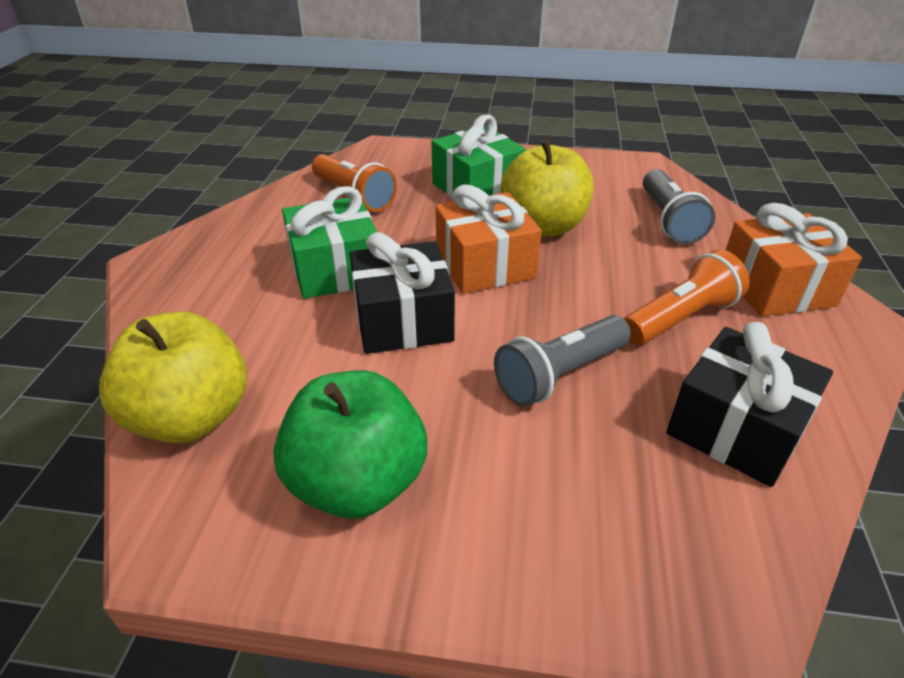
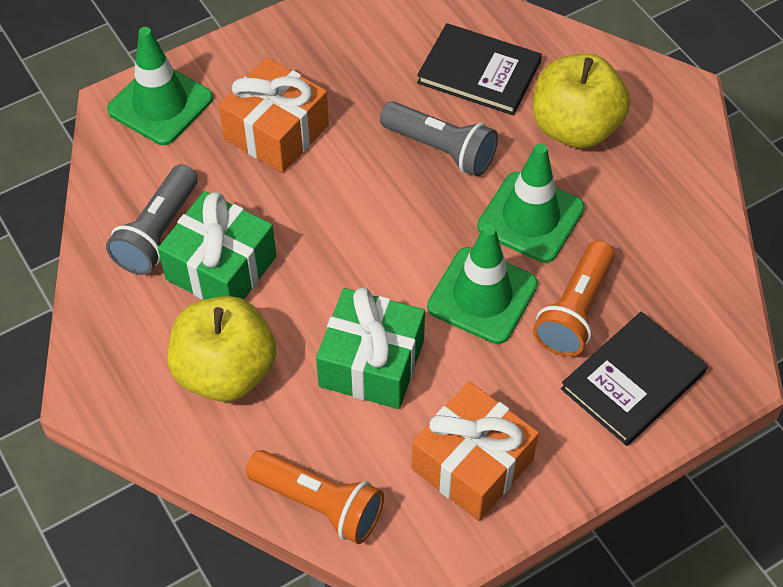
black book: none = 0 -> [417,23,542,115] [561,312,708,446] = 2
black gift: [350,232,455,354] [667,322,833,487] = 2 -> none = 0
green apple: [273,370,428,519] = 1 -> none = 0
green traffic cone: none = 0 -> [107,27,213,145] [427,224,538,344] [477,143,585,263] = 3

